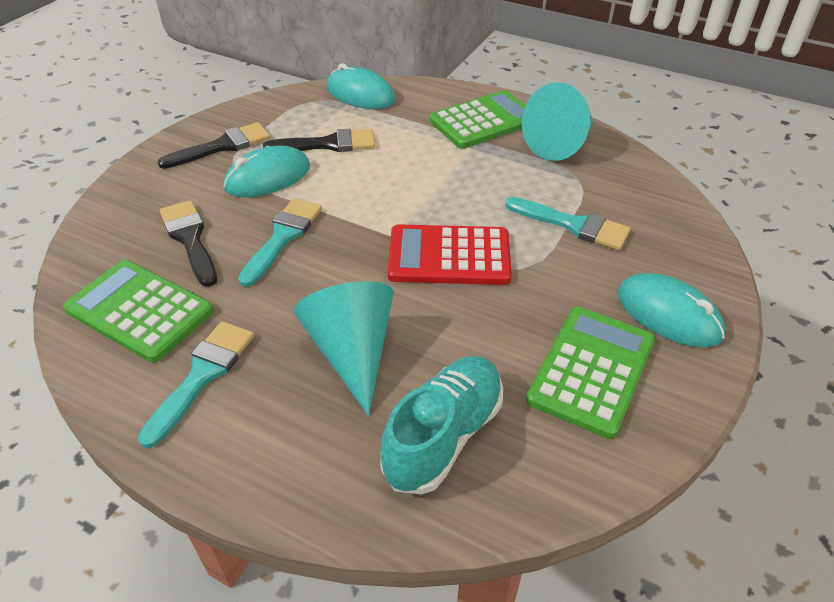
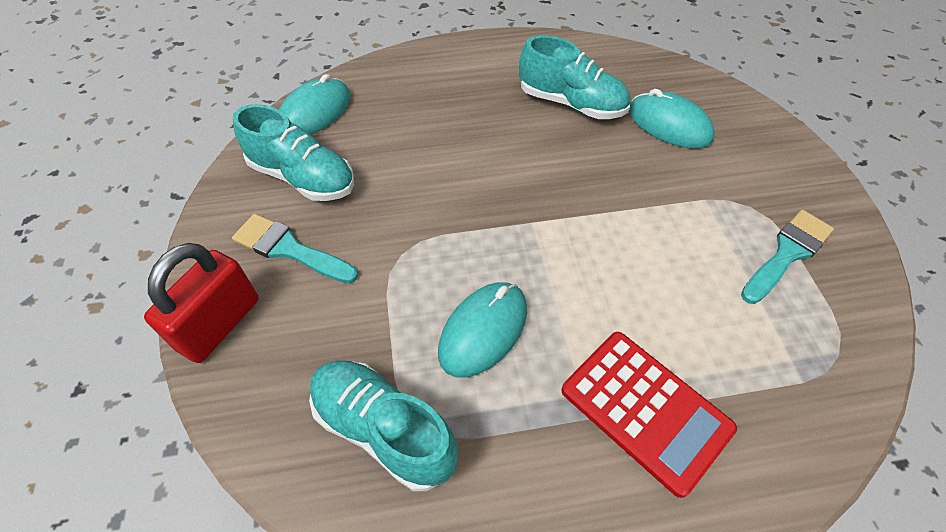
black brush: [157,122,270,169] [160,200,217,287] [263,129,375,152] = 3 -> none = 0
green calculator: [63,260,214,363] [429,90,525,149] [526,307,655,439] = 3 -> none = 0
red padlock: none = 0 -> [144,243,258,363] = 1
turquoise brush: [138,321,254,449] [238,198,322,287] [505,197,631,250] = 3 -> [232,214,358,283] [741,210,834,304] = 2
turquoise cone: [294,281,394,416] [522,82,593,161] = 2 -> none = 0
turquoise shoe: [380,356,503,494] = 1 -> [233,104,354,201] [309,361,458,491] [519,35,630,119] = 3

